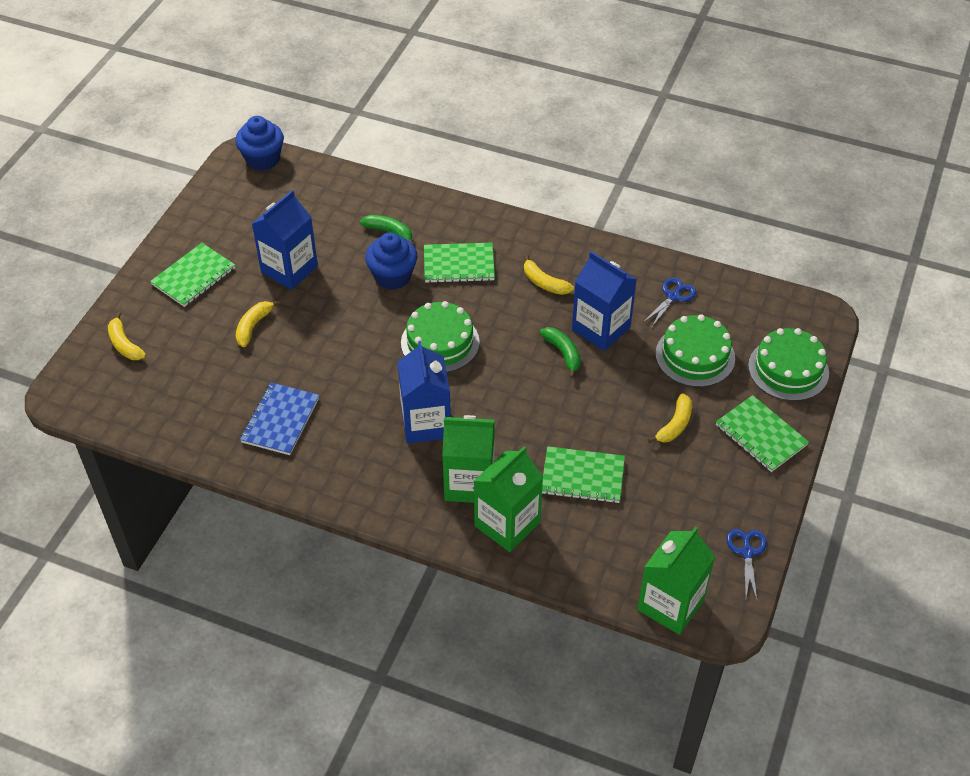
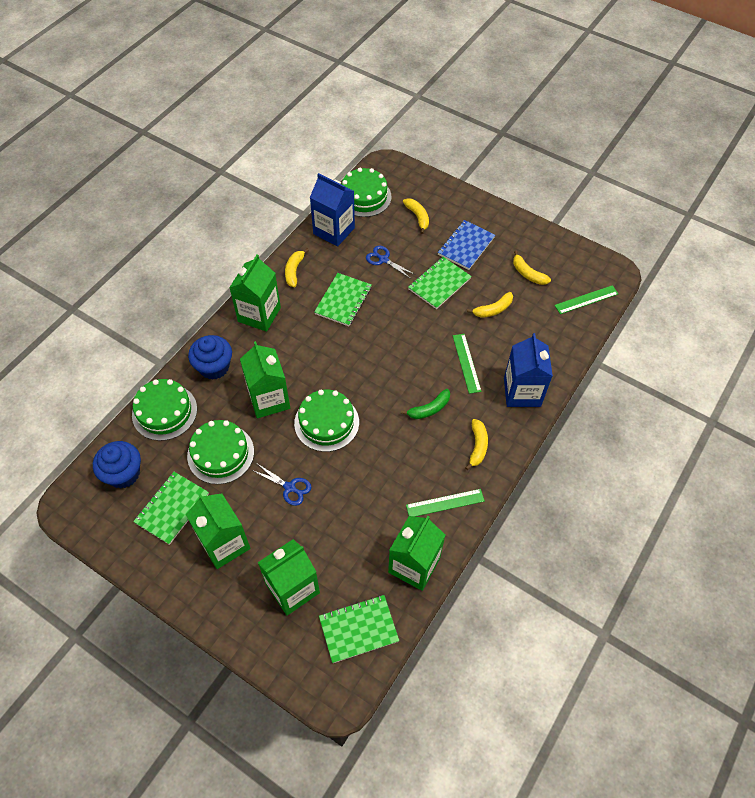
blue carton: [252,190,318,290] [398,341,451,444] [572,251,637,351] = 3 -> [310,173,355,247] [504,333,553,407] = 2
green banana: [360,215,414,245] [540,327,581,378] = 2 -> [401,389,450,419] = 1
green cake: [401,301,480,373] [655,314,735,387] [748,328,829,401] = 3 -> [132,379,197,441] [187,420,254,484] [294,390,359,452] [342,168,392,217] = 4
green carton: [442,415,495,503] [474,446,543,552] [637,526,715,635] = 3 -> [186,493,251,569] [229,255,281,332] [240,341,290,418] [257,539,320,616] [388,516,445,591] = 5
green ruler: none = 0 -> [406,489,485,517] [453,334,482,394] [554,285,618,314] = 3
yellow banana: [108,312,146,360] [236,300,281,347] [524,255,574,295] [648,393,692,443] = 4 -> [285,248,309,287] [403,198,429,234] [465,419,488,470] [467,292,513,318] [513,251,551,285] = 5

